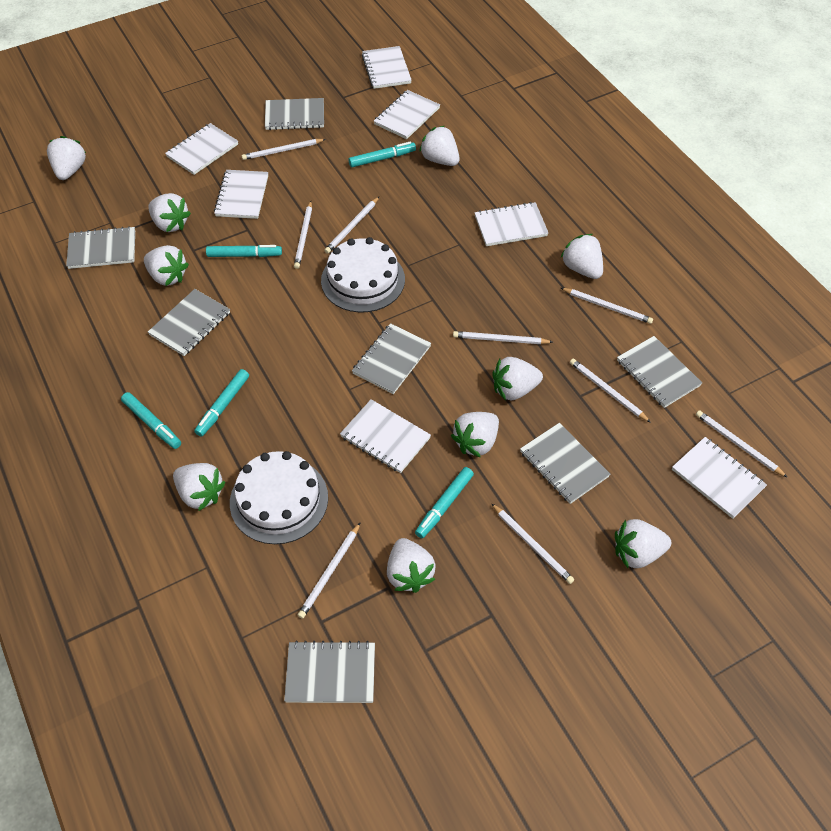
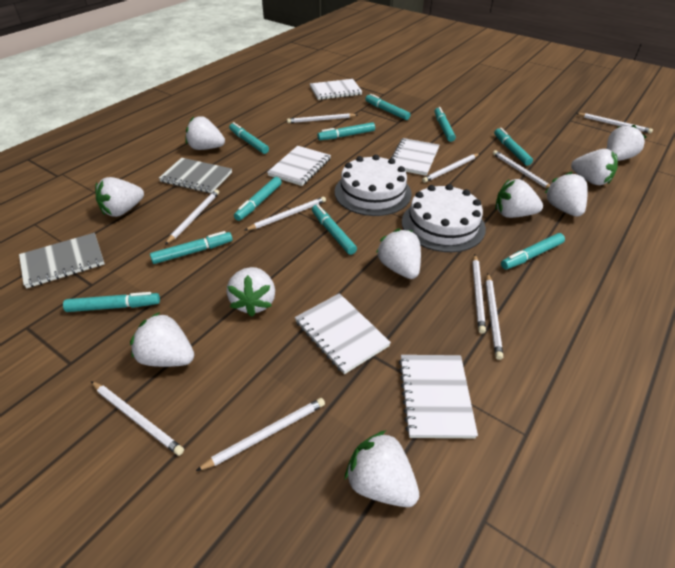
grey notebook: [66,226,135,269] [148,289,230,356] [265,98,324,130] [284,641,375,703] [352,323,431,394] [520,423,610,504] [617,336,702,408] = 7 -> [19,233,105,288] [159,158,232,193] = 2
turquoise marker: [121,392,181,449] [194,369,249,437] [206,245,282,257] [349,142,416,167] [415,467,474,538] = 5 -> [63,292,160,312] [150,231,233,264] [229,122,269,154] [234,177,282,221] [312,205,357,255] [317,122,375,140] [365,94,410,120] [435,107,456,142] [494,128,533,166] [501,233,565,269] = 10
white notebook: [165,123,238,175] [214,170,268,219] [340,399,431,473] [362,46,412,89] [374,90,440,139] [475,202,548,246] [672,437,767,519] = 7 -> [267,146,331,186] [295,293,391,374] [310,79,362,100] [391,138,439,176] [399,355,478,438] = 5
white pencil: [242,139,326,160] [294,201,312,269] [298,522,361,619] [324,197,379,254] [453,331,552,344] [491,503,574,584] [561,288,653,324] [570,359,651,423] [696,410,788,478] = 9 -> [91,381,184,456] [165,189,219,245] [196,398,325,471] [244,197,326,231] [287,113,357,123] [422,153,480,183] [472,255,486,334] [486,273,503,360] [493,150,550,189] [576,113,653,133] = 10

